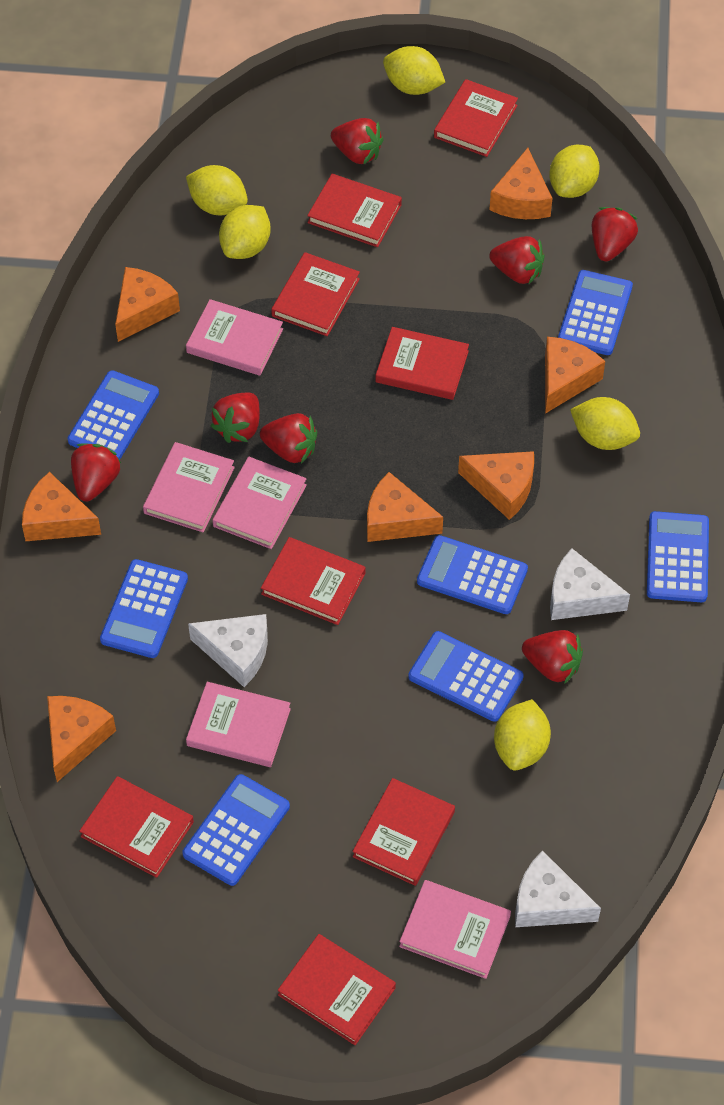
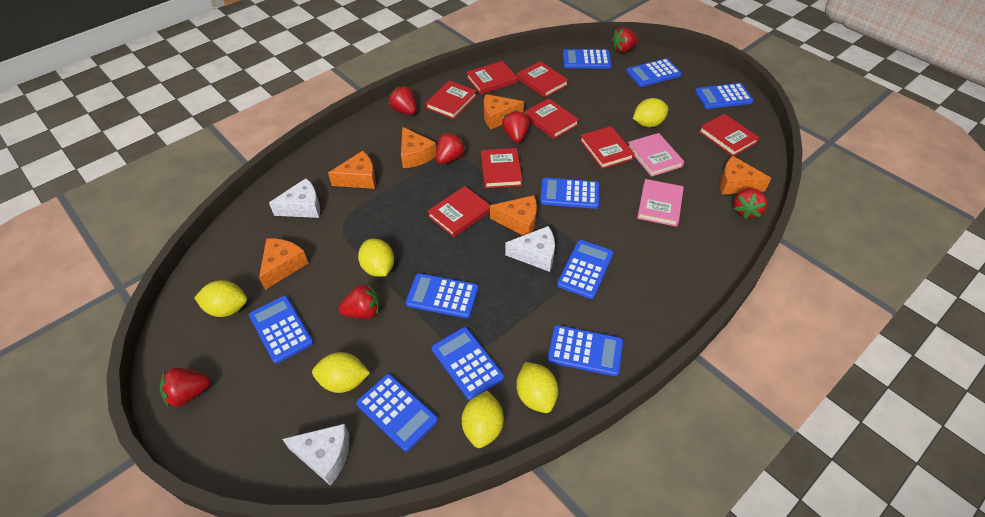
blue calculator: [67,370,159,460] [100,559,188,658] [182,774,290,886] [408,631,524,722] [417,535,528,614] [558,270,633,355] [647,511,709,602] = 7 -> [249,296,313,364] [356,374,438,452] [405,273,478,318] [432,327,504,400] [540,178,599,209] [548,325,623,376] [557,240,614,299] [563,49,612,69] [626,58,682,87] [695,83,753,109] = 10
orange cheese: [22,472,101,541] [47,696,116,782] [115,267,180,342] [367,472,443,542] [458,451,534,520] [489,148,552,219] [545,337,605,414] = 7 -> [259,238,308,290] [328,151,376,189] [401,127,436,168] [484,94,524,129] [490,195,537,236] [720,156,771,194] = 6
pink book: [143,442,235,532] [186,299,283,375] [186,682,291,767] [212,457,307,549] [399,880,511,979] = 5 -> [628,133,684,177] [637,179,684,227] = 2

